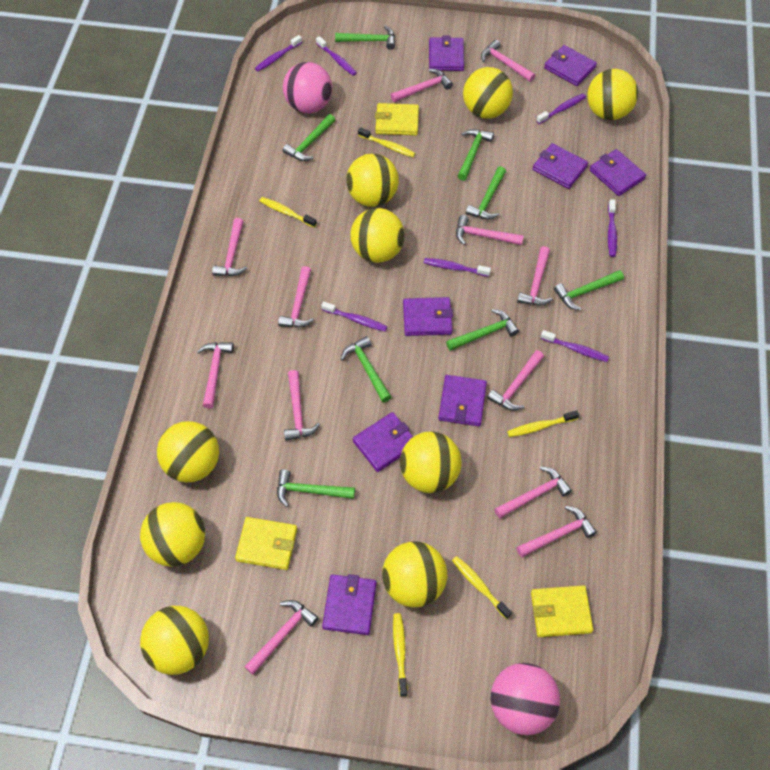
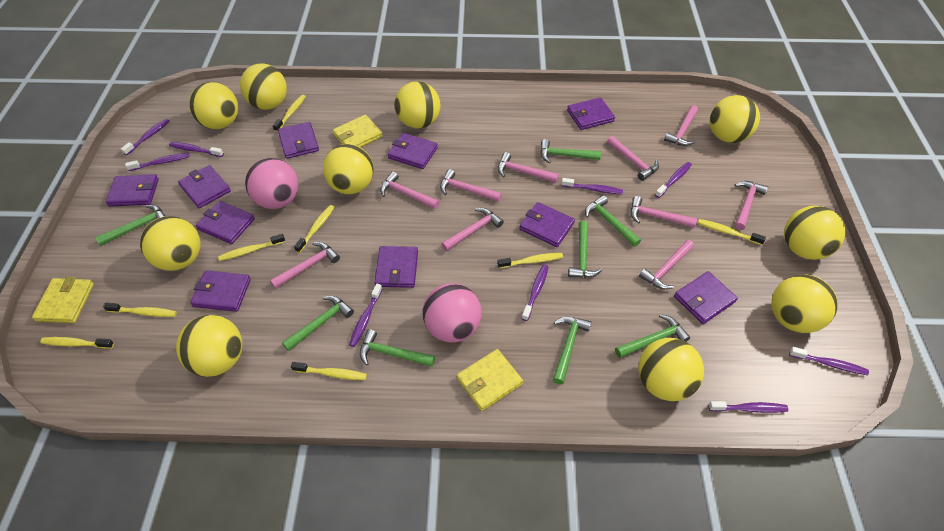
pink hammer: [197,342,234,409] [212,218,247,276] [244,600,319,675] [278,266,314,327] [284,370,320,441] [391,69,453,102] [456,215,524,245] [481,40,535,82] [487,350,544,410] [494,466,572,519] [517,246,553,306] [517,506,597,557] = 12 -> [270,242,340,289] [380,172,439,209] [440,169,502,202] [441,208,504,251] [498,152,559,183] [607,136,659,181] [631,196,697,228] [639,240,694,290] [664,105,698,146] [735,181,768,230] = 10
purple toothbrush: [255,35,302,72] [316,36,357,76] [321,301,387,332] [424,258,491,277] [536,94,586,124] [541,330,609,362] [608,199,617,257] = 7 -> [121,118,170,155] [125,153,190,171] [169,142,224,157] [349,284,383,347] [522,265,548,321] [561,178,623,194] [655,162,692,198] [708,401,788,413] [789,347,869,375] = 9
purple wallet: [322,574,376,635] [353,412,413,472] [403,297,453,336] [429,36,464,71] [438,375,487,426] [533,143,588,189] [544,45,597,86] [589,149,646,196] = 8 -> [106,174,159,207] [178,165,231,208] [190,270,251,312] [196,201,255,244] [278,122,319,159] [374,246,418,288] [388,133,438,169] [519,202,575,247] [567,97,615,130] [674,271,738,324] = 10
yellow ball: [140,502,205,567] [140,606,209,675] [157,421,219,482] [346,154,399,207] [350,208,405,263] [382,541,447,607] [400,431,461,493] [463,67,513,119] [587,69,638,120] = 9 -> [140,216,201,271] [176,315,243,377] [189,82,238,129] [240,63,287,110] [323,144,374,194] [395,81,440,129] [638,338,704,401] [710,95,760,143] [771,274,838,333] [784,206,846,260] = 10
yellow toothbrush: [259,197,317,228] [358,127,415,157] [393,613,408,697] [452,556,512,619] [507,410,579,437] = 5 -> [40,337,114,349] [103,303,177,317] [218,234,285,261] [273,95,306,132] [291,362,367,380] [294,205,335,253] [497,253,563,268] [698,219,766,245] = 8

